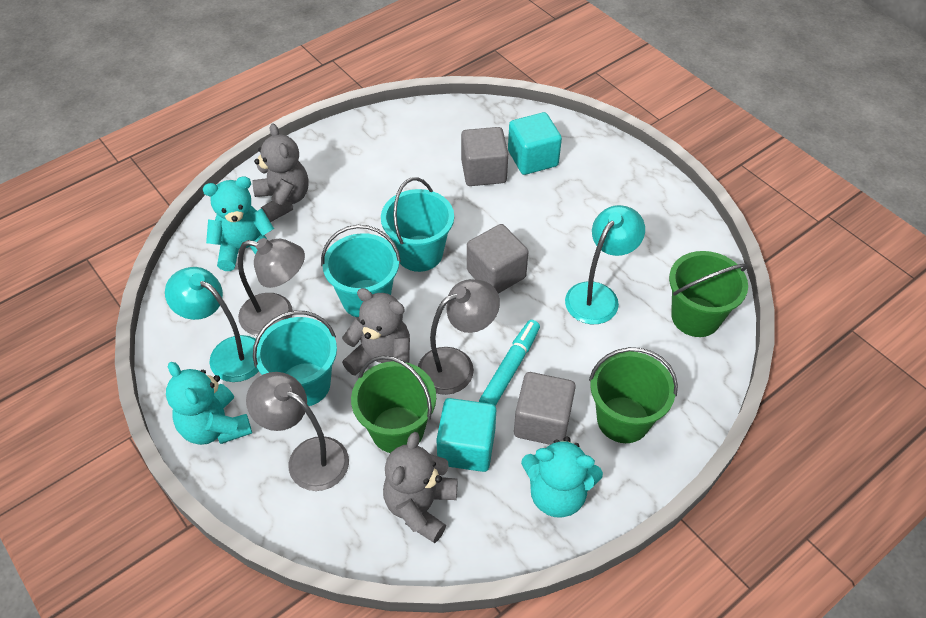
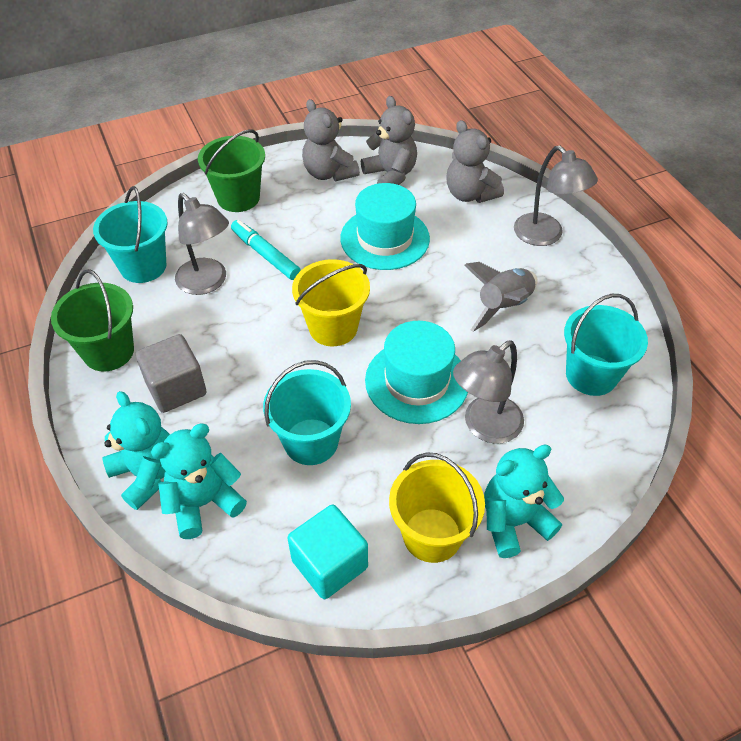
green bucket: [351,355,436,453] [589,347,678,443] [669,251,748,337] = 3 -> [51,269,134,372] [198,129,265,212] = 2
grey cube: [461,127,508,186] [467,224,529,294] [514,372,576,445] = 3 -> [136,334,207,413] = 1
grey rocket: none = 0 -> [464,262,538,332] = 1
turquoise cube: [436,398,496,472] [508,112,562,175] = 2 -> [287,505,368,599] = 1
turquoise hat: none = 0 -> [340,183,430,270] [365,321,468,424] = 2
turquoise lamp: [165,267,259,382] [565,205,645,324] = 2 -> none = 0
yellow bucket: none = 0 -> [292,259,370,346] [389,452,485,563] = 2

